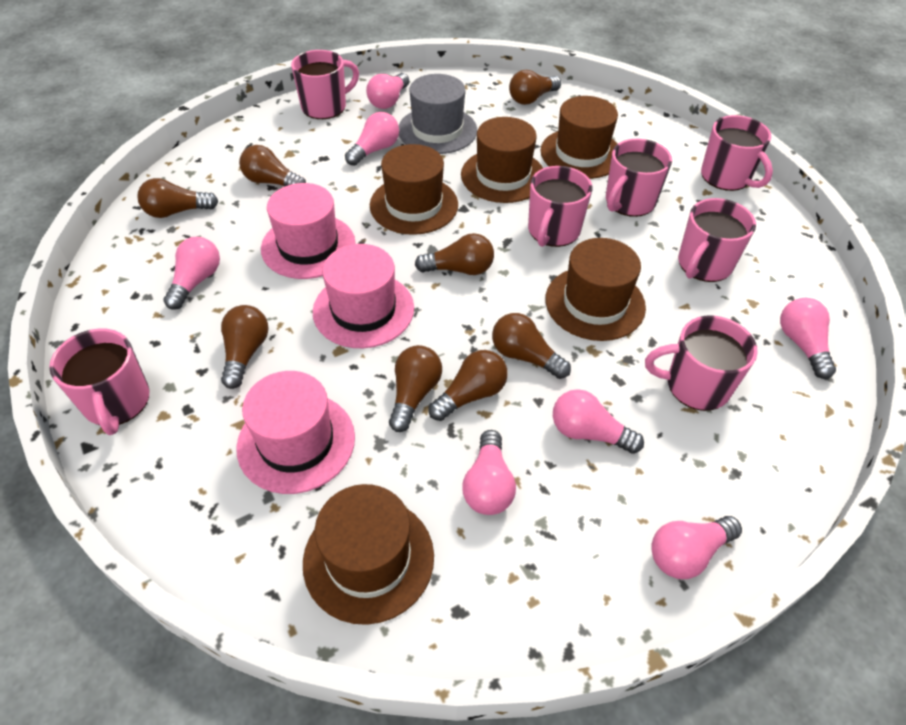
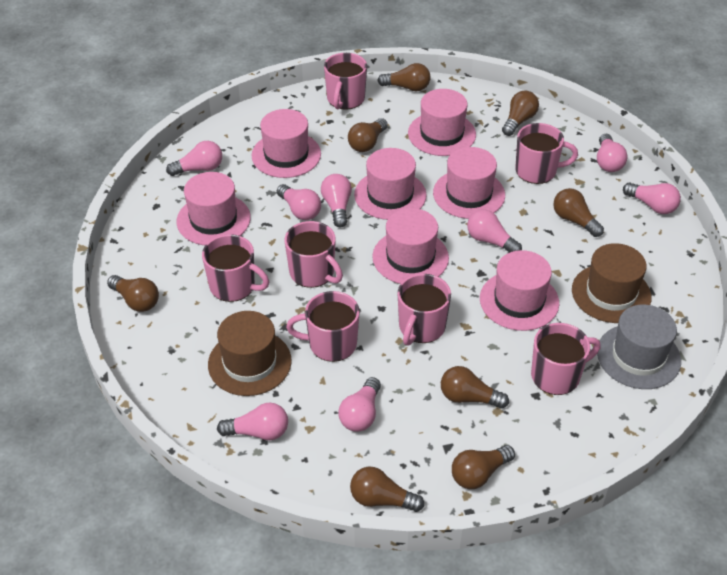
brown hat: [303,484,434,625] [370,144,458,235] [461,117,543,203] [540,96,618,179] [545,238,646,341] = 5 -> [208,311,292,396] [572,243,651,323] = 2
pink hat: [236,371,355,494] [261,183,356,279] [313,244,414,348] = 3 -> [176,172,251,245] [251,109,321,178] [354,148,427,220] [372,208,449,284] [408,89,476,156] [433,147,505,219] [480,250,559,331] = 7
pink light bulb: [163,237,220,310] [345,112,399,166] [366,73,409,109] [462,430,516,515] [553,389,644,454] [651,516,742,579] [780,298,836,379] = 7 -> [166,141,222,176] [217,402,288,440] [277,184,321,220] [321,174,352,228] [338,377,381,432] [467,210,522,253] [597,134,627,172] [623,183,681,214] = 8

